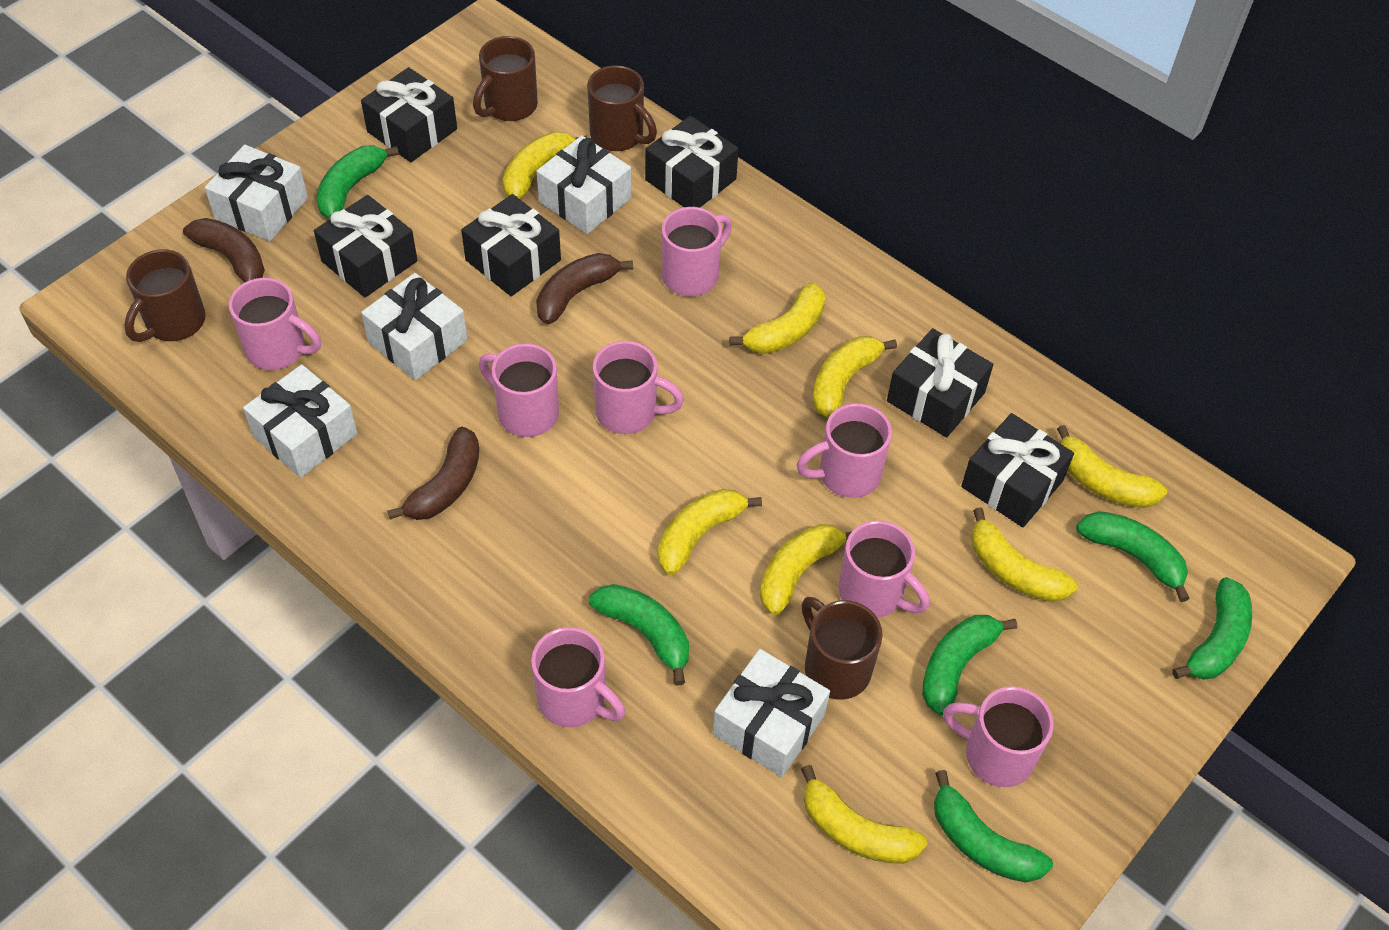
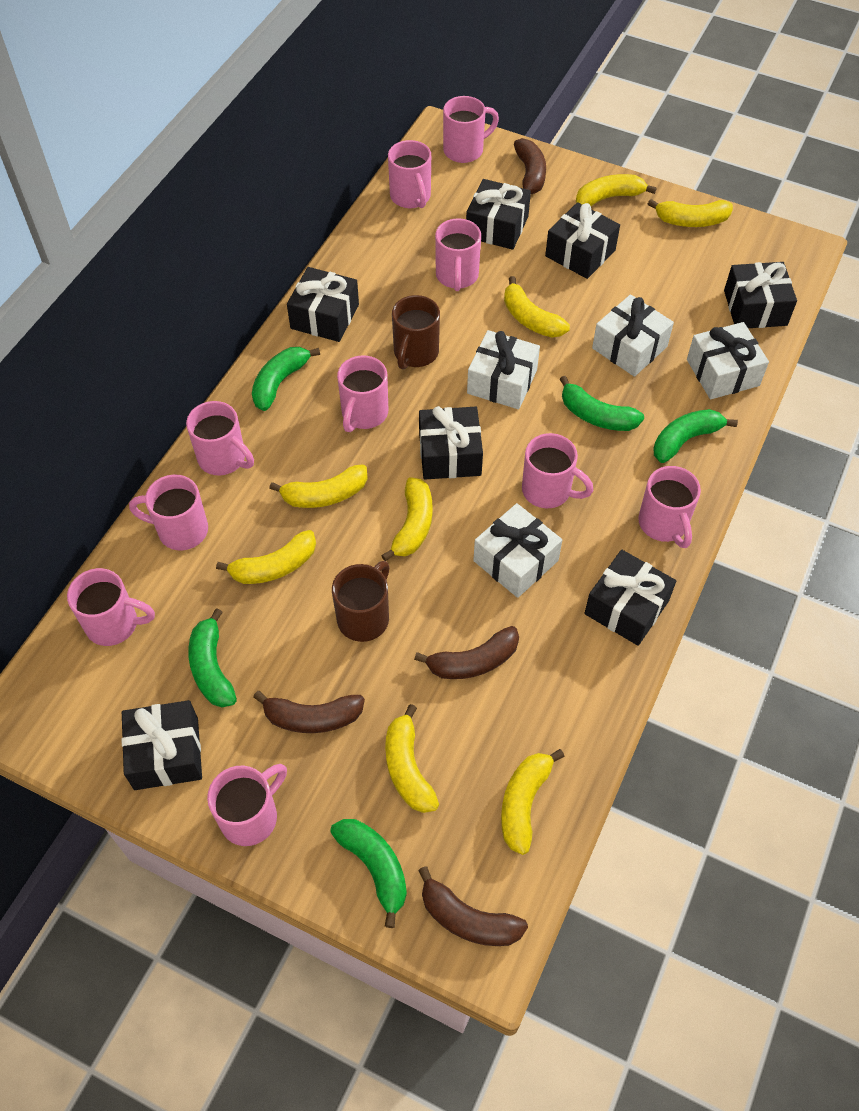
black gift: [314,195,418,297] [361,67,457,162] [461,194,561,296] [645,116,739,208] [887,328,993,437] [961,413,1074,527] = 6 -> [122,700,202,790] [287,267,359,342] [419,406,483,480] [466,179,531,250] [545,202,620,279] [584,550,676,646] [724,262,797,328] = 7
brown banana: [183,218,265,282] [387,427,479,520] [536,253,633,324] = 3 -> [253,691,365,733] [414,626,519,679] [418,866,528,946] [514,138,546,194] = 4
brown mug: [124,249,206,342] [473,36,538,121] [587,65,657,151] [801,597,883,699] = 4 -> [332,561,389,642] [392,295,440,370] = 2
green banana: [316,145,399,219] [589,584,689,686] [922,615,1017,715] [934,770,1053,883] [1076,511,1190,602] [1172,577,1252,680] = 6 -> [188,608,237,707] [252,347,320,411] [330,819,407,928] [560,376,644,431] [653,409,738,463] = 5
pink mug: [229,278,321,370] [479,343,559,437] [531,627,625,728] [593,341,684,434] [662,207,732,296] [796,403,892,498] [838,521,930,618] [943,686,1054,787] = 8 -> [67,568,155,646] [129,475,208,550] [186,401,254,475] [207,764,287,846] [337,356,388,432] [388,140,431,208] [435,218,481,291] [443,96,499,163] [522,433,594,508] [638,466,701,548] = 10
white gift: [205,145,308,241] [243,364,358,478] [361,273,468,380] [537,135,631,234] [713,649,830,777] = 5 -> [467,330,540,409] [473,503,562,598] [592,294,674,377] [687,322,769,399] = 4

